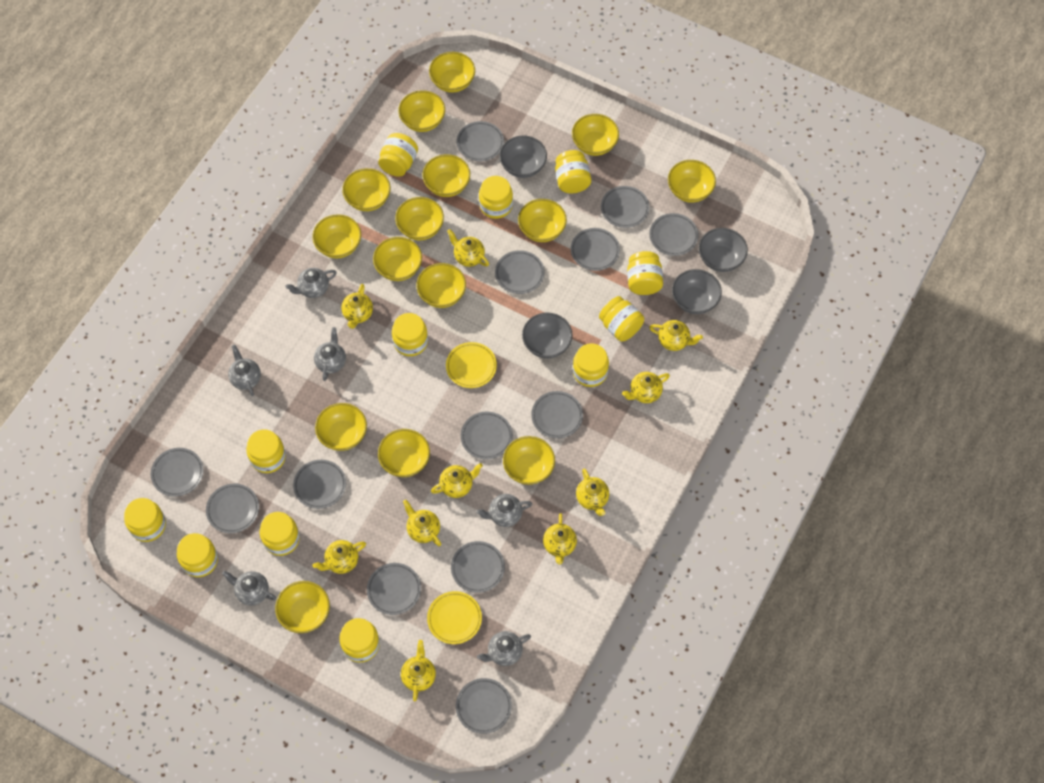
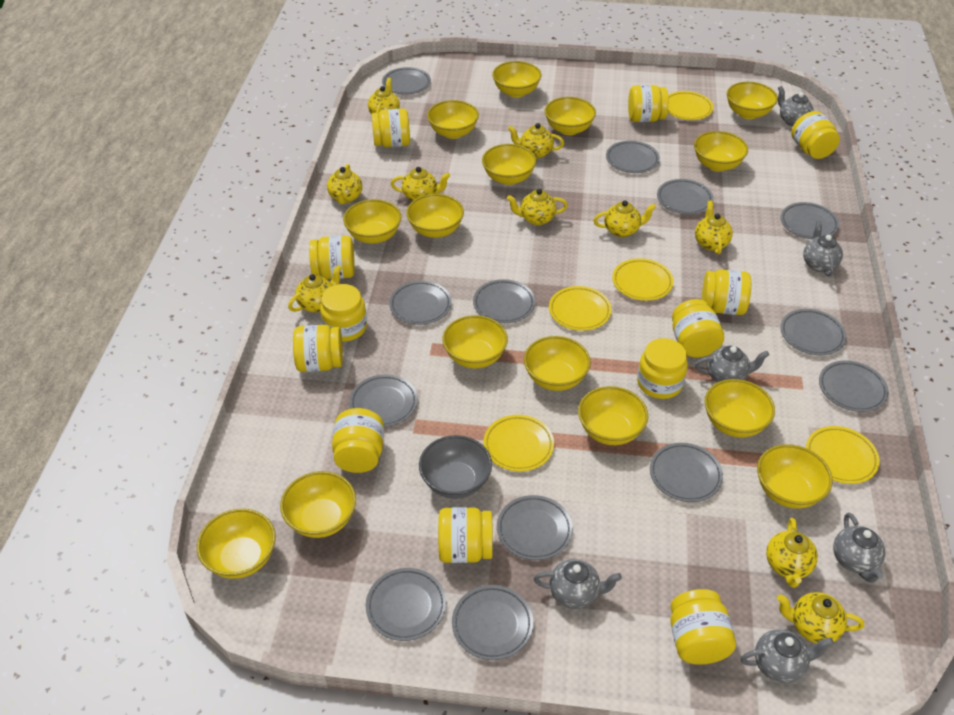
grey bowl: [499,136,547,178] [522,312,573,359] [672,269,722,314] [698,228,748,272] = 4 -> [419,435,492,499] = 1
yellow plate: [427,591,482,644] [446,342,497,388] = 2 -> [484,415,554,471] [549,286,612,331] [612,258,674,301] [667,91,713,120] [806,426,880,484] = 5

